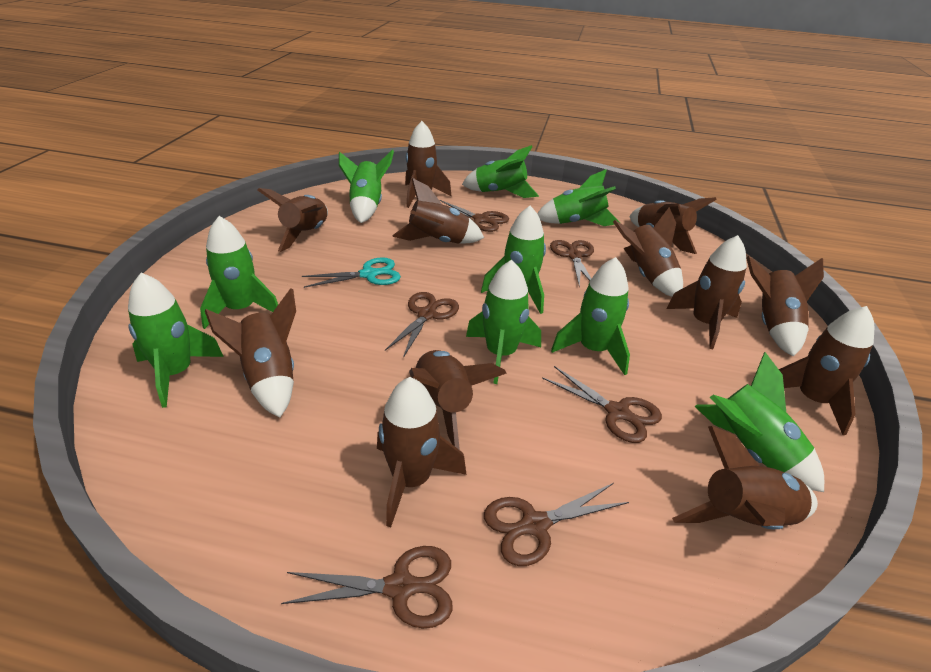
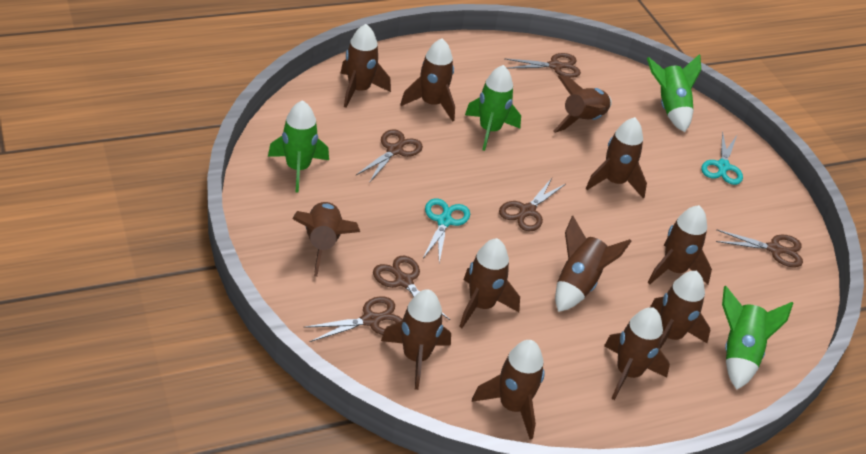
green rocket: [128,273,224,408] [200,216,278,329] [339,150,394,223] [462,145,539,198] [466,260,541,384] [481,206,546,314] [537,169,620,226] [551,257,630,375] [694,352,824,492] = 9 -> [268,100,329,193] [465,65,521,151] [647,54,701,132] [722,286,793,390] = 4
turquoise scissors: [302,257,401,288] = 1 -> [423,198,470,263] [701,131,743,185] = 2

